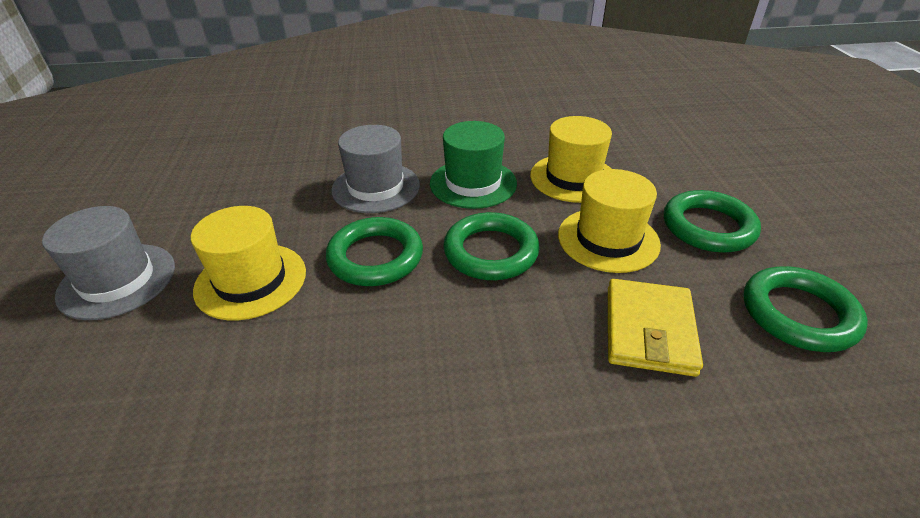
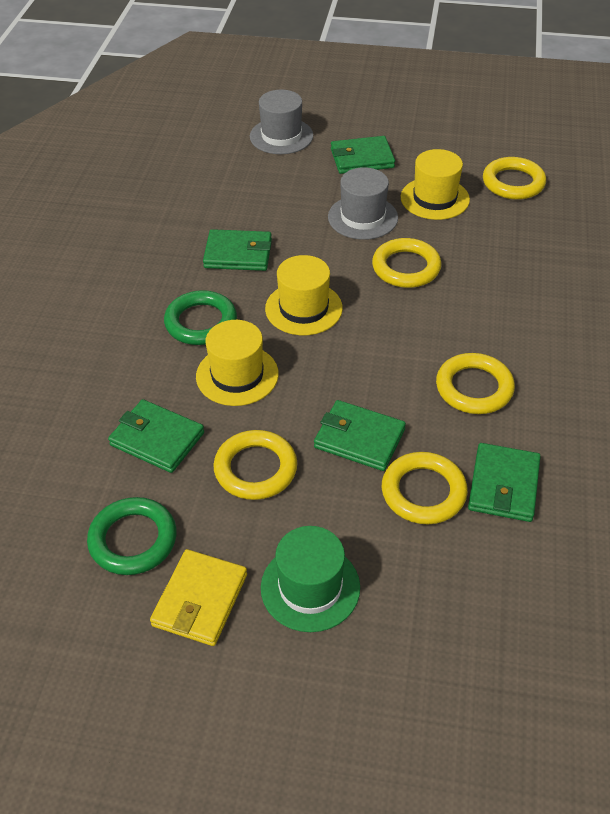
green ring: [326,217,423,286] [443,212,540,280] [664,190,761,253] [744,266,868,352] = 4 -> [87,497,177,575] [164,290,237,345] = 2
green wallet: none = 0 -> [108,399,204,473] [203,229,272,271] [314,400,406,471] [331,136,395,174] [468,443,541,522] = 5
yellow ring: none = 0 -> [213,430,297,500] [372,238,442,288] [382,452,468,524] [436,353,515,414] [483,157,546,200] = 5

